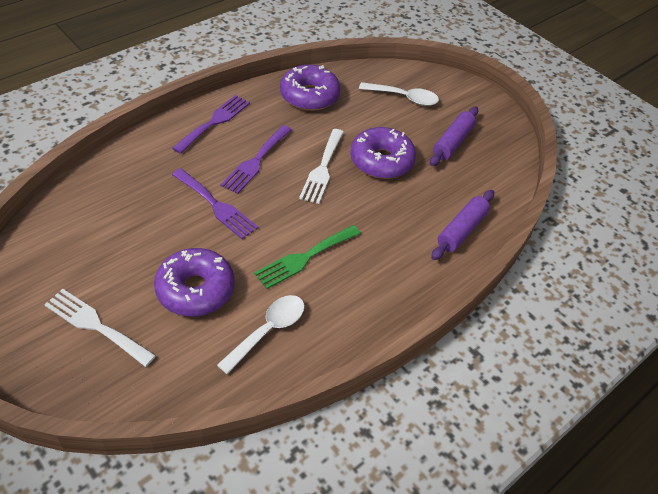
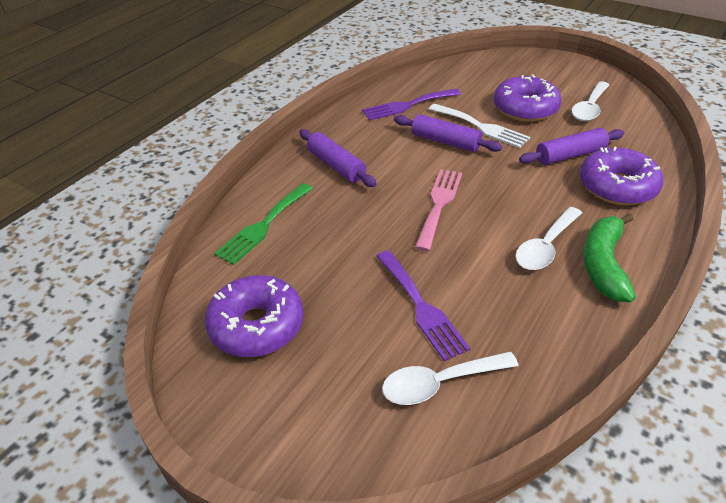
green banana: none = 0 -> [583,213,636,302] = 1
pink fork: none = 0 -> [415,169,462,251] = 1
purple fork: [172,95,250,154] [172,168,258,239] [220,125,292,194] = 3 -> [362,89,461,121] [376,250,471,361] = 2
purple rolling pin: [430,107,478,166] [431,190,494,260] = 2 -> [299,129,377,187] [394,114,503,152] [519,128,624,165] = 3
white fork: [44,289,156,367] [299,129,344,204] = 2 -> [429,104,530,148] = 1
white spoon: [217,295,305,374] [359,82,439,106] = 2 -> [382,352,519,405] [515,207,582,270] [571,81,609,121] = 3

